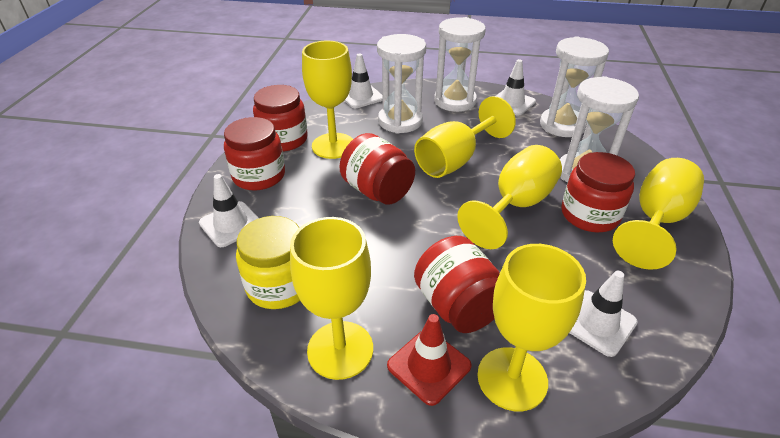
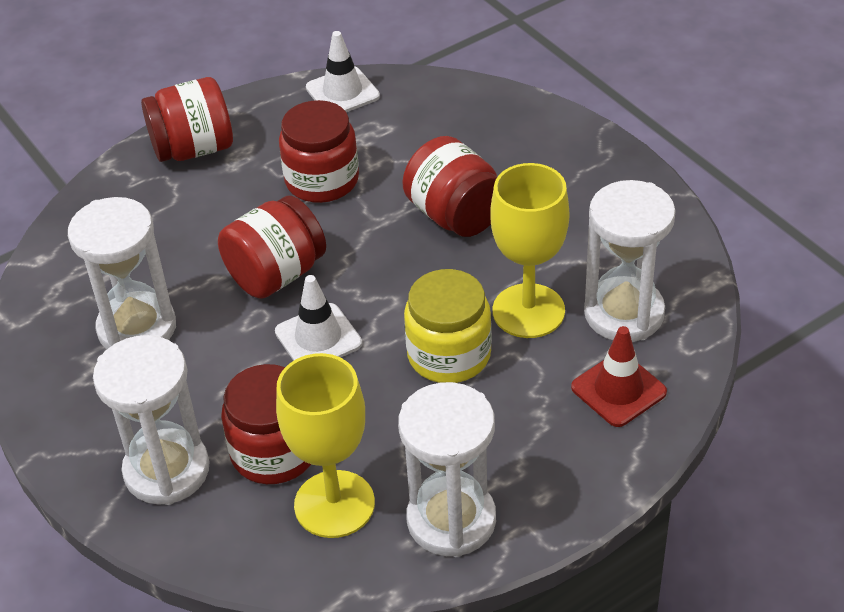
white traffic cone: [199,174,259,247] [344,53,383,108] [496,59,536,116] [569,271,637,357] = 4 -> [275,275,362,361] [306,31,380,112] = 2
yellow goblet: [290,217,373,380] [302,41,353,159] [414,96,516,178] [457,145,562,249] [477,244,586,411] [613,158,704,270] = 6 -> [276,353,375,538] [490,163,569,338] = 2

